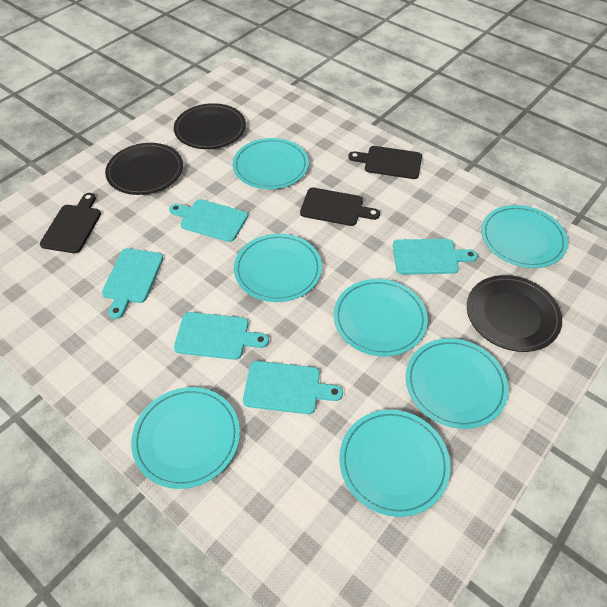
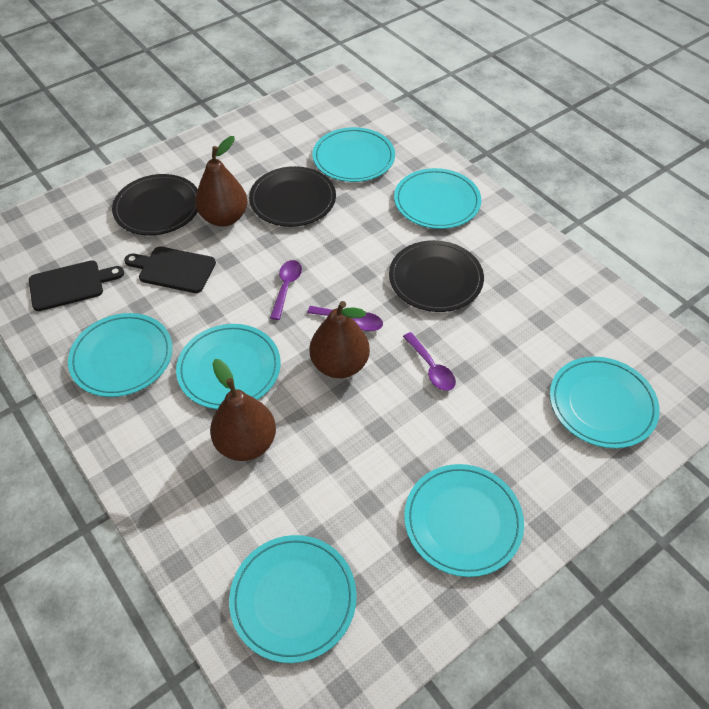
black cutting board: [40,193,101,253] [300,188,380,226] [348,146,422,179] = 3 -> [29,260,124,311] [124,246,216,293] = 2
brown pear: none = 0 -> [195,136,248,227] [210,359,276,461] [309,301,370,378] = 3
purple spoon: none = 0 -> [270,260,302,320] [307,306,383,331] [403,332,456,391] = 3
turquoise cutting board: [102,248,163,319] [169,199,248,242] [174,312,269,360] [243,361,343,414] [393,239,478,274] = 5 -> none = 0

